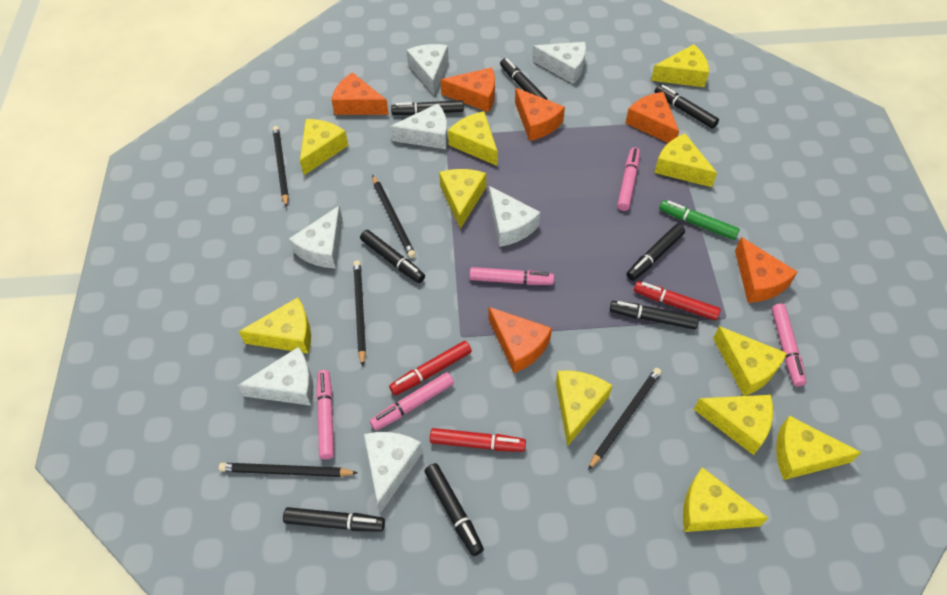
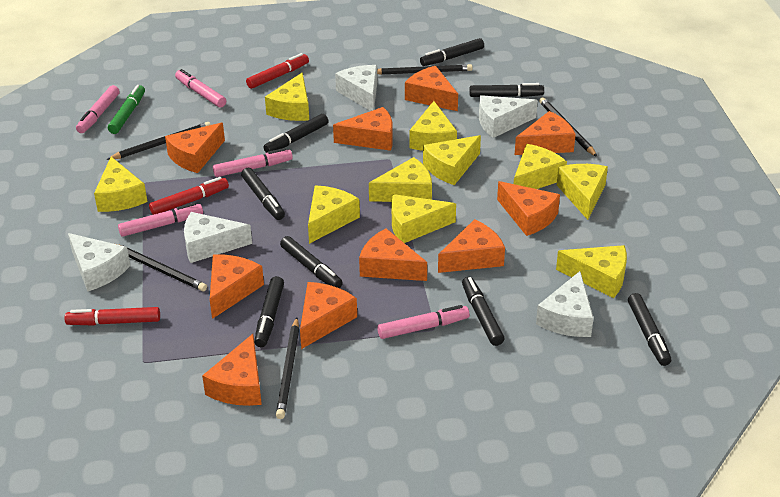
orange cheese: [331,72,389,115] [441,67,495,112] [488,307,552,373] [515,88,565,141] [626,92,679,143] [735,237,797,303] = 6 -> [165,123,225,173] [202,334,262,406] [210,254,264,319] [300,282,357,349] [333,107,393,151] [359,228,427,281] [405,66,458,111] [438,219,505,273] [497,181,560,236] [515,111,576,155] = 10
white cheese: [238,347,313,406] [289,206,343,268] [364,432,423,513] [390,104,448,149] [406,44,449,95] [489,186,540,247] [532,42,586,84] = 7 -> [68,233,131,292] [184,212,252,263] [335,65,377,111] [479,95,538,138] [536,271,594,337] = 5
yellow cheese: [238,297,311,353] [300,119,349,175] [439,169,486,229] [448,111,498,166] [556,371,613,447] [651,44,709,87] [654,134,717,187] [683,467,768,532] [693,395,773,455] [713,326,787,396] [776,416,862,480] = 11 -> [94,157,148,212] [265,73,309,121] [308,185,360,244] [369,157,432,202] [392,194,456,243] [410,101,457,151] [423,135,481,185] [514,144,567,189] [556,245,627,298] [557,164,608,220] = 10

